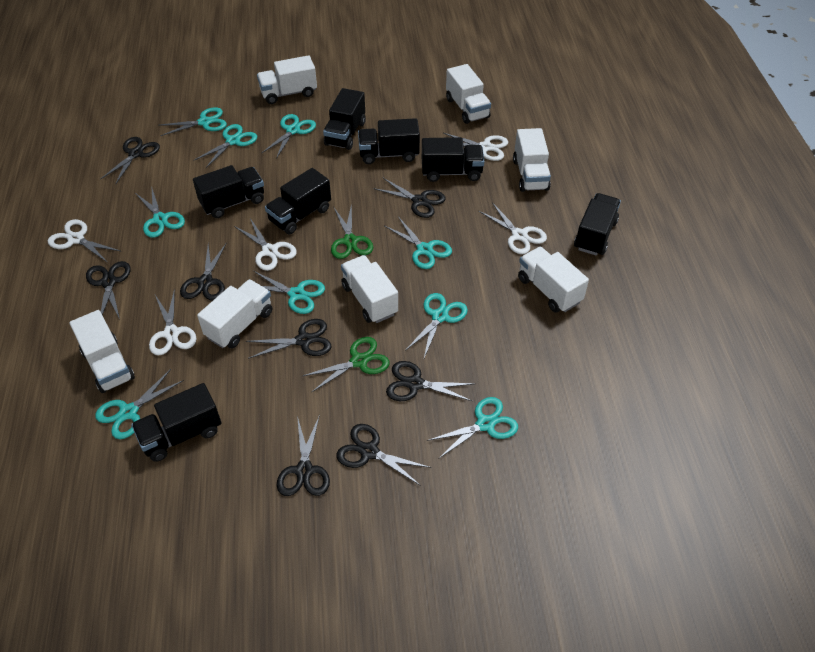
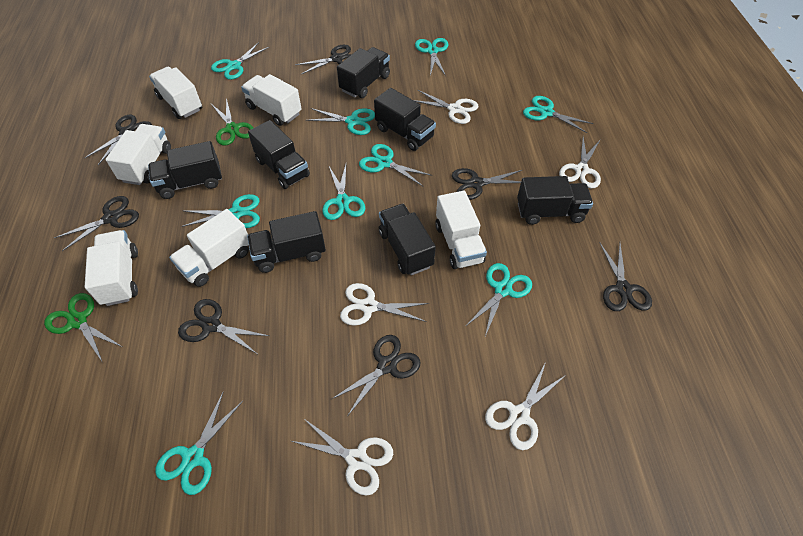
black scissors: [86,261,131,319] [100,137,160,185] [180,243,227,300] [246,319,332,359] [277,415,330,496] [336,424,431,486] [373,178,446,218] [386,361,474,401] = 8 -> [54,196,139,251] [85,115,152,165] [178,299,269,354] [295,45,352,75] [332,335,421,415] [452,168,522,200] [600,243,652,311] = 7
white truck: [70,310,135,393] [197,279,272,349] [257,55,317,104] [341,255,398,323] [446,64,491,124] [513,128,551,192] [518,247,589,313] = 7 -> [85,230,138,306] [106,124,171,185] [149,67,202,119] [169,209,249,287] [241,74,302,126] [435,191,487,269] = 6

